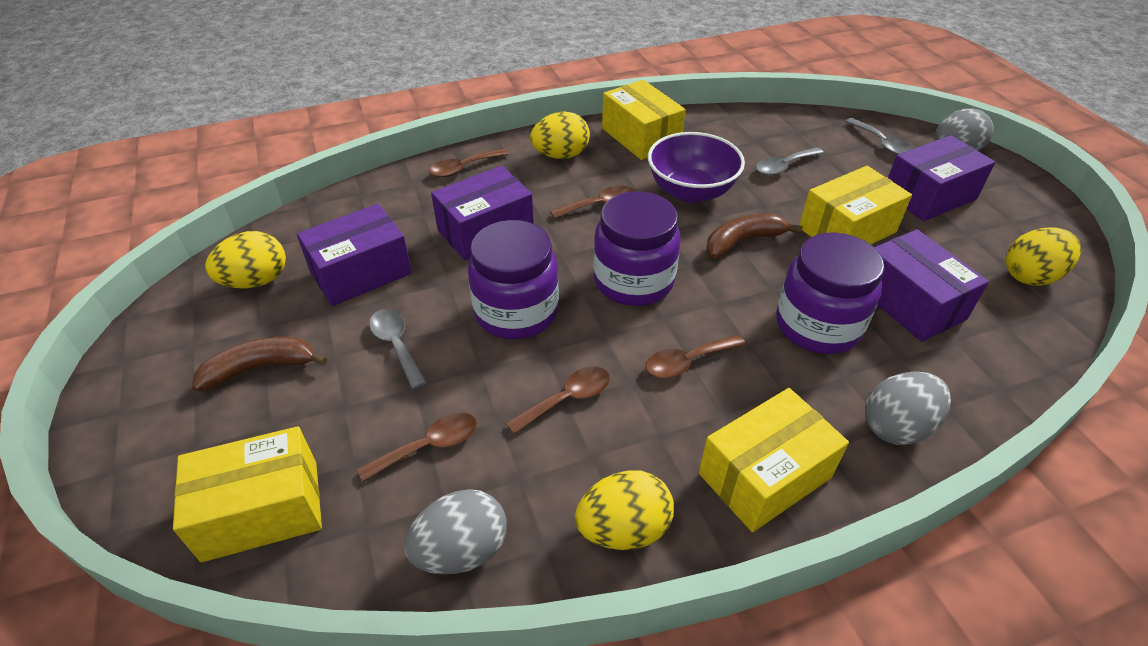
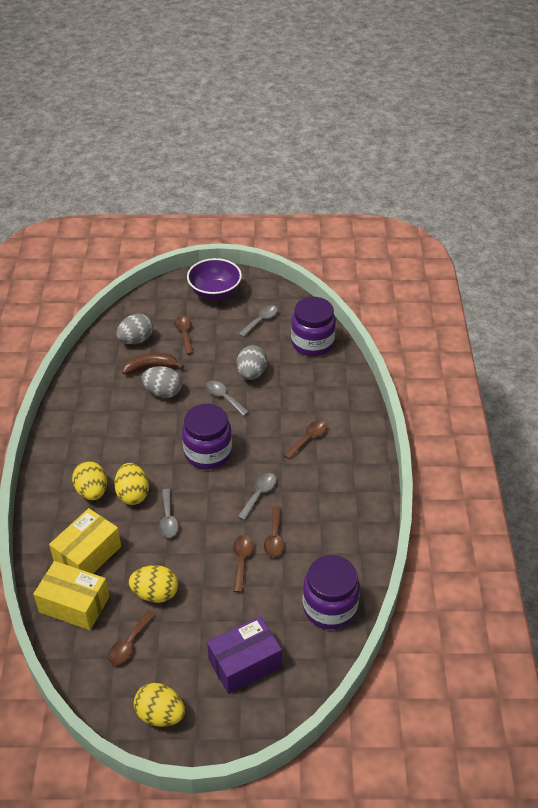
brown banana: [192,337,327,391] [706,214,803,259] = 2 -> [122,353,184,375] = 1
grey spoon: [369,309,427,389] [756,147,824,175] [845,118,913,155] = 3 -> [159,489,179,538] [206,381,249,416] [238,473,276,520] [239,305,278,337] = 4
purple box: [297,204,412,306] [431,166,534,260] [874,229,989,342] [888,135,996,221] = 4 -> [207,616,282,694] = 1
yellow box: [173,426,322,562] [602,80,685,160] [699,388,849,532] [799,166,912,245] = 4 -> [33,561,110,630] [49,508,121,574] = 2

